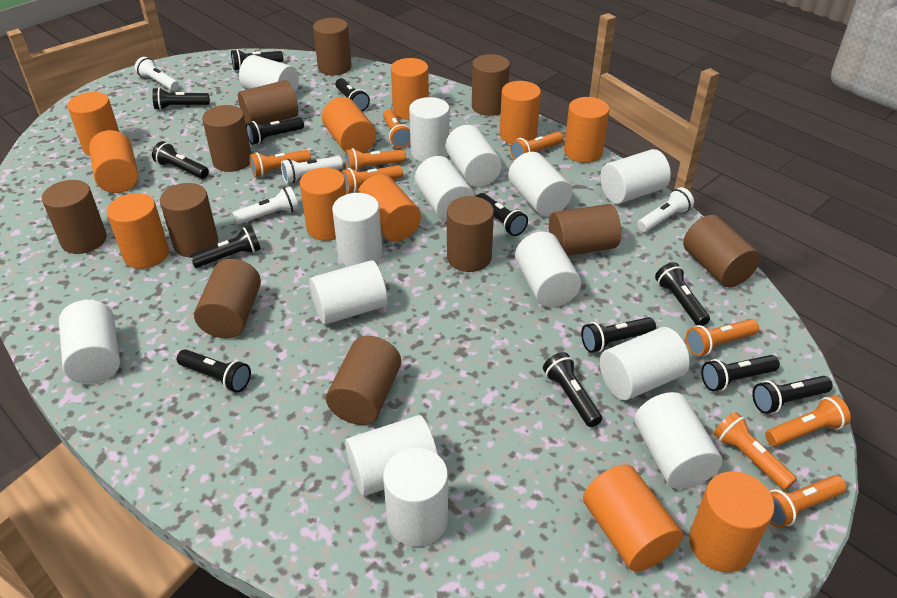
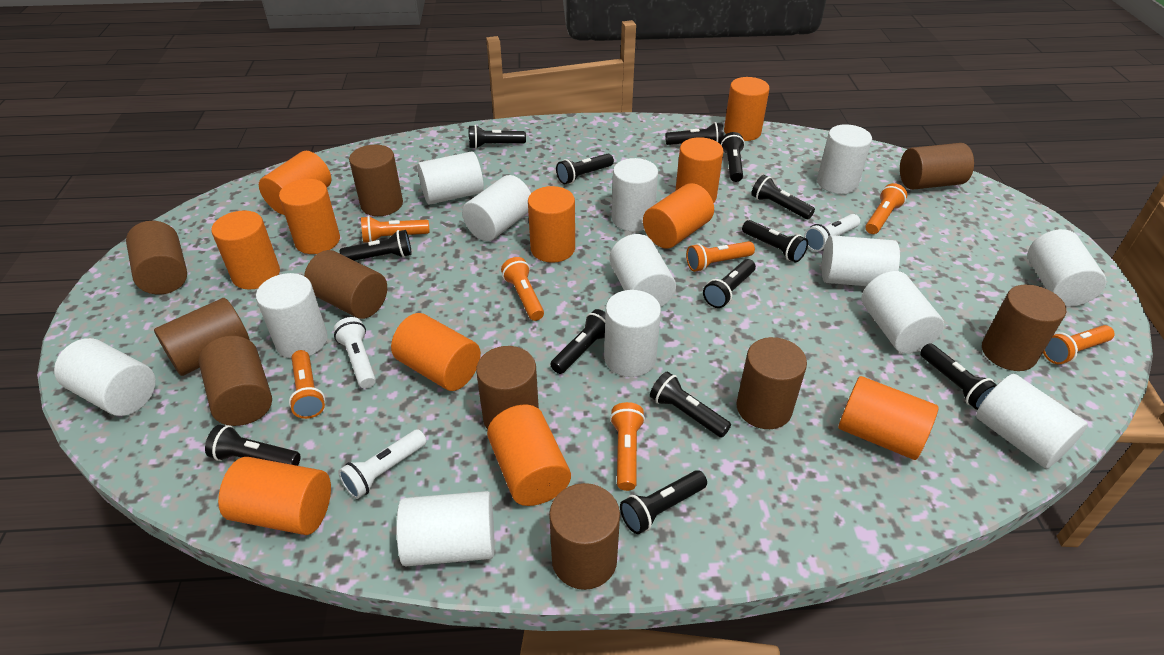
brown cylinder: [42,180,107,254] [160,183,218,257] [194,259,261,338] [202,105,251,172] [238,80,298,125] [313,18,352,75] [326,336,401,425] [447,196,494,272] [472,54,510,116] [549,204,621,256] [683,215,760,287] = 11 -> [126,221,187,295] [154,298,250,376] [199,336,272,426] [304,250,387,319] [349,145,403,216] [476,346,539,429] [549,483,620,590] [736,337,807,429] [900,143,974,190] [982,284,1066,371] = 10
orange flashlight: [249,150,311,177] [341,165,403,193] [345,148,406,171] [383,109,410,148] [510,132,564,160] [686,319,759,356] [714,412,797,490] [765,395,851,447] [770,475,847,528] = 9 -> [289,350,325,419] [361,216,430,243] [501,257,544,321] [610,402,645,491] [686,241,755,272] [865,183,907,234] [1043,325,1115,364] = 7
white cylinder: [59,300,120,384] [239,55,299,93] [310,260,387,325] [332,193,383,266] [345,415,438,496] [383,448,448,547] [409,97,450,162] [415,156,475,221] [445,125,502,187] [508,152,572,217] [515,232,581,307] [600,149,671,204] [600,327,690,400] [634,392,722,489] = 14 -> [54,338,156,416] [256,273,328,358] [396,491,494,566] [417,151,484,205] [462,175,531,241] [604,290,661,377] [610,234,676,307] [612,158,658,231] [817,124,872,194] [822,235,900,286] [861,271,944,353] [976,374,1088,468] [1028,229,1106,307] = 13
white flashlight: [134,57,179,91] [233,186,299,224] [281,156,343,184] [637,187,694,232] = 4 -> [333,317,376,388] [338,429,427,499] [804,214,860,252] = 3

